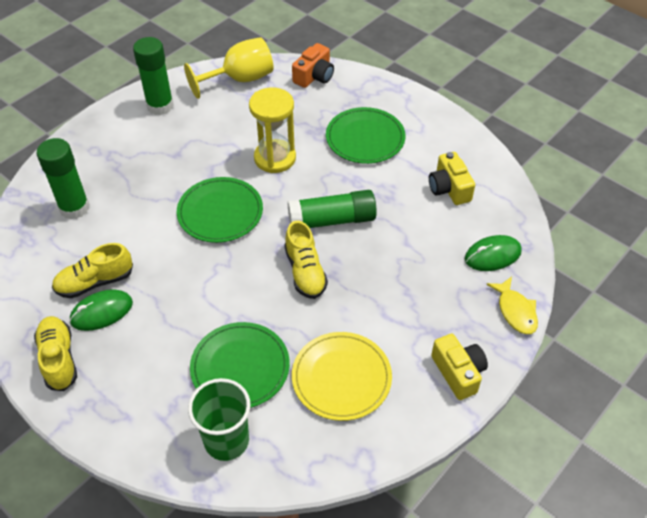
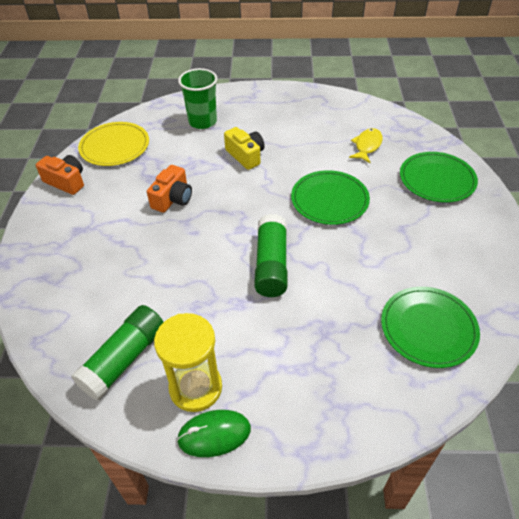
green glue stick: [37,138,90,220] [133,37,174,115] [287,190,377,228] = 3 -> [71,305,163,400] [254,214,287,297] = 2
green mouse: [69,289,133,331] [465,235,522,271] = 2 -> [177,410,251,457] = 1
orange camera: [292,43,334,88] = 1 -> [36,155,84,195] [147,165,192,213] = 2
yellow camera: [429,152,475,205] [431,334,488,400] = 2 -> [224,127,265,170] = 1
yellow goblet: [184,37,274,99] = 1 -> none = 0
yellow shoe: [34,316,77,391] [52,243,133,298] [284,221,328,299] = 3 -> none = 0

